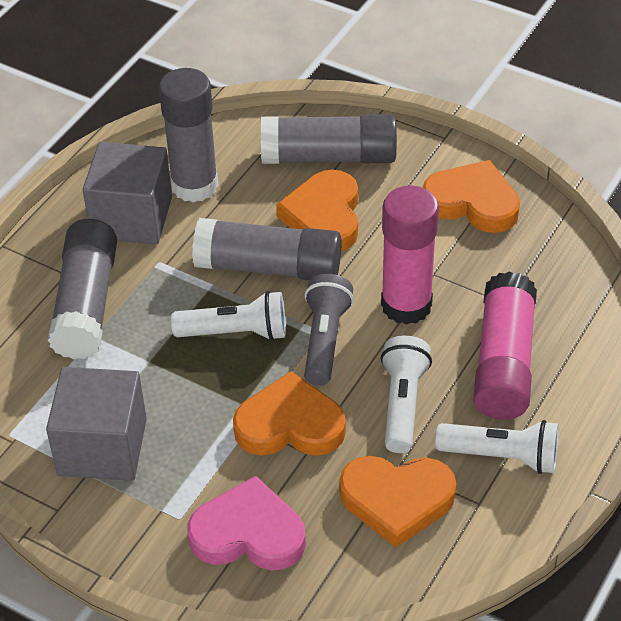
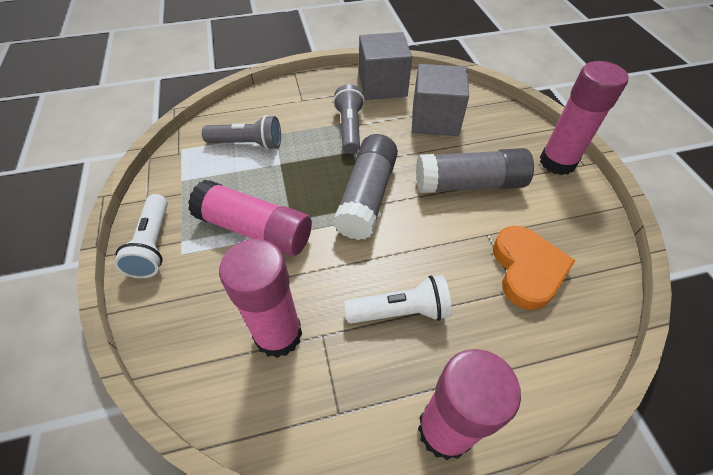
grey flashlight: [304,274,354,386] = 1 -> [202,115,281,150] [333,84,365,154] = 2
grey glue stick: [47,219,117,359] [159,68,219,203] [192,218,342,280] [261,114,397,164] = 4 -> [333,134,398,240] [416,148,534,193] = 2
orange heart: [233,371,346,456] [276,170,358,252] [339,456,456,548] [423,160,520,233] = 4 -> [493,226,576,310] = 1
pink glue stick: [381,185,439,325] [473,272,537,420] = 2 -> [188,180,312,256] [219,239,302,358] [418,349,521,460] [540,61,629,175] = 4
pink heart: [187,476,306,571] = 1 -> none = 0
white flashlight: [171,291,286,341] [381,336,432,453] [435,420,559,474] = 3 -> [114,194,168,278] [344,275,452,324] = 2

